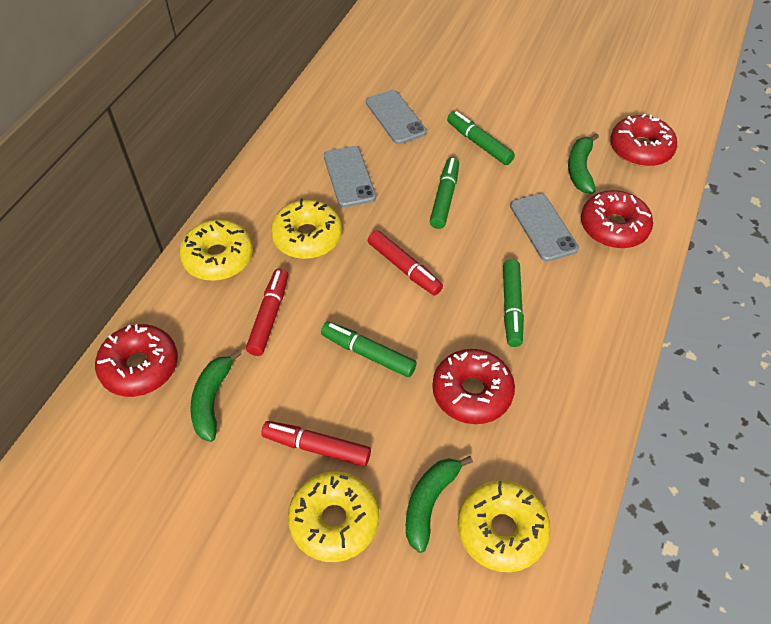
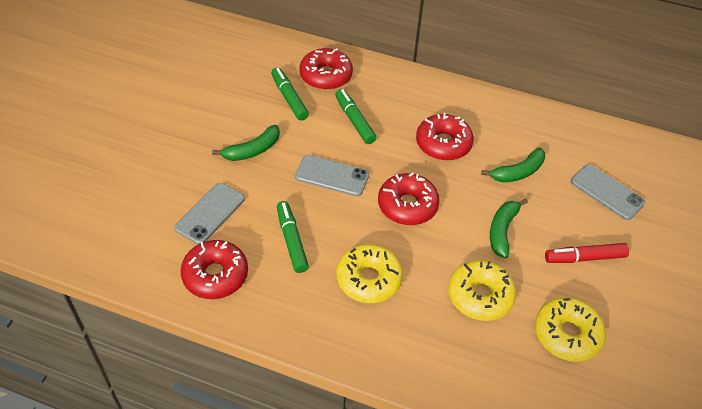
green marker: [321,322,417,377] [430,157,459,229] [447,111,515,165] [503,259,524,347] = 4 -> [271,67,309,121] [277,201,309,273] [335,89,377,144] = 3
red marker: [246,268,288,356] [261,421,371,466] [368,230,443,296] = 3 -> [545,243,629,263] = 1
yellow donut: [179,220,253,281] [271,198,342,259] [288,471,379,562] [458,480,550,572] = 4 -> [336,244,403,303] [448,260,516,321] [535,297,606,362] = 3

